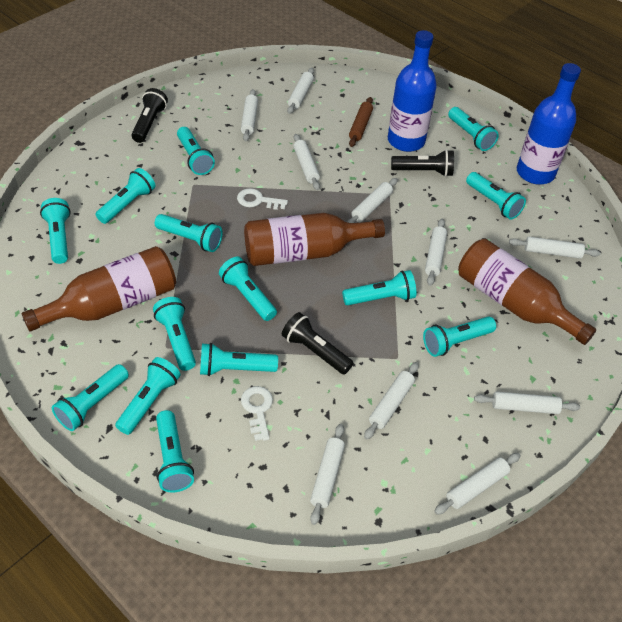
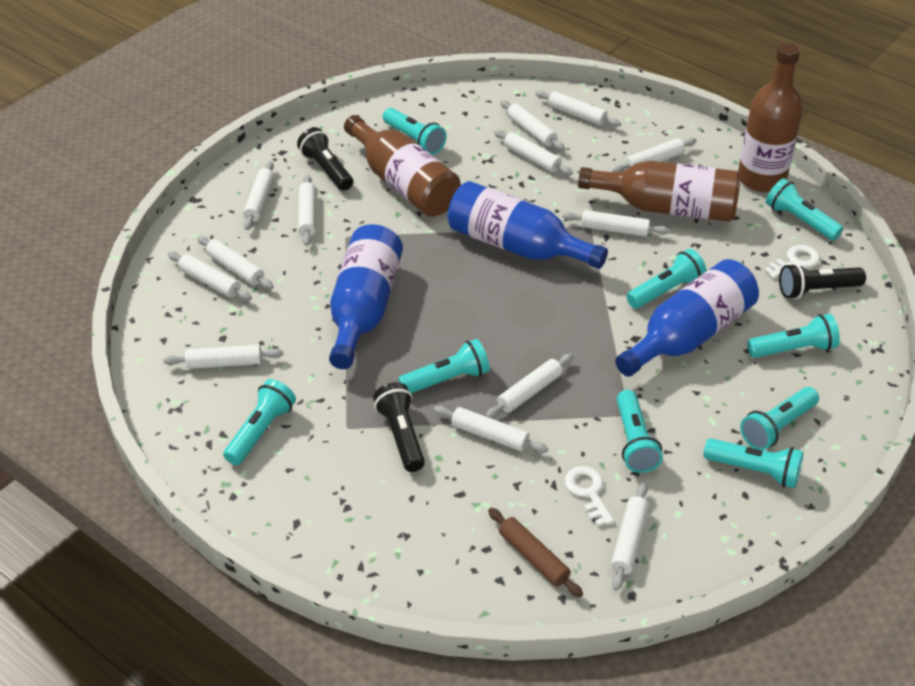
blue bottle: [388,30,437,152] [517,63,581,185] = 2 -> [329,224,403,369] [448,181,608,269] [615,259,759,377] = 3
turquoise flashlight: [40,198,71,264] [52,364,129,431] [96,168,155,224] [115,357,181,435] [153,297,196,371] [155,214,223,252] [156,410,194,492] [177,127,215,175] [200,343,278,376] [219,256,277,321] [342,270,416,305] [423,316,496,357] [448,107,499,151] [466,172,526,220] = 14 -> [223,379,296,465] [383,108,446,155] [398,339,490,393] [617,390,663,473] [627,249,707,309] [703,438,803,488] [740,387,819,450] [747,314,840,358] [766,178,843,241] = 9
white rolling pin: [241,89,258,142] [287,68,314,114] [293,134,320,191] [310,424,345,525] [347,178,398,223] [364,362,419,440] [425,219,447,286] [434,453,521,515] [474,391,580,414] [509,237,601,259] = 10 -> [163,345,283,369] [168,252,252,300] [197,236,274,289] [243,161,275,230] [298,175,316,246] [434,406,548,453] [485,354,573,419] [494,130,573,175] [500,100,565,150] [535,90,621,127] [563,210,669,237] [611,483,649,591] [612,138,696,172] = 13

